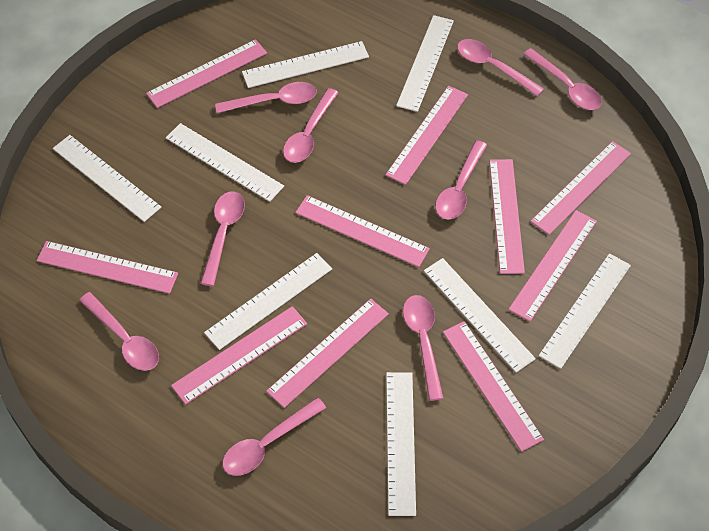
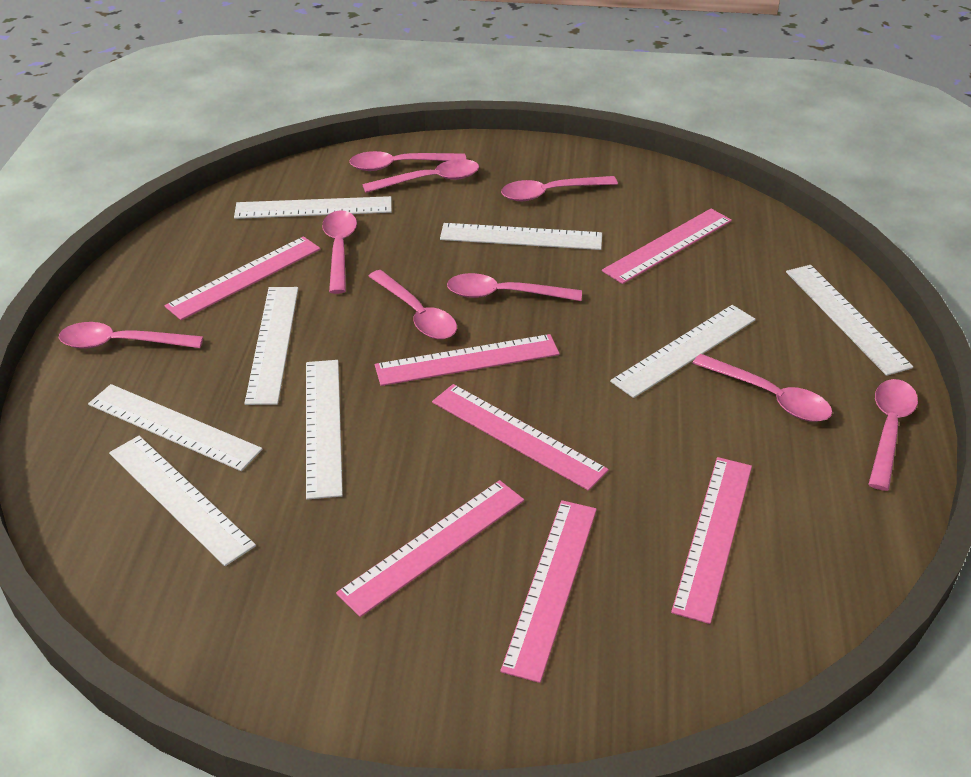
pink ruler: [37,241,178,294] [146,39,267,108] [171,306,307,405] [266,299,389,408] [296,195,430,267] [386,86,468,185] [443,321,544,452] [489,159,525,274] [508,210,597,321] [531,141,631,235] = 10 -> [164,236,321,320] [336,480,524,617] [375,334,560,386] [432,384,609,491] [500,500,597,683] [602,209,732,284] [671,457,752,624] = 7

